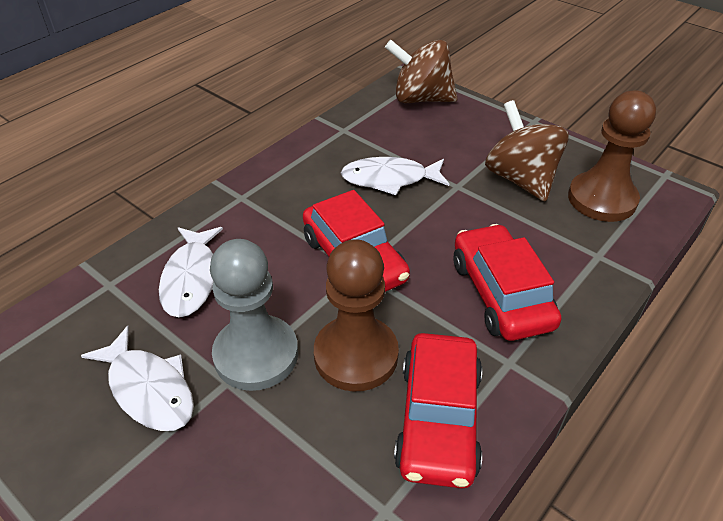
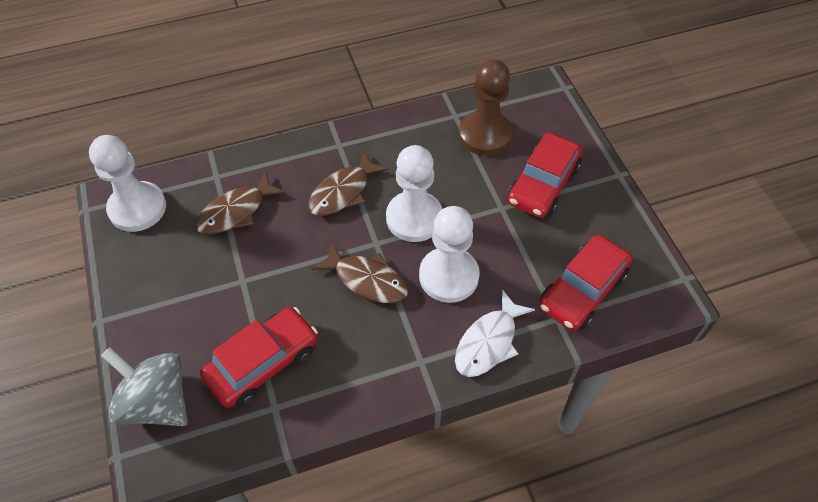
brown fish: none = 0 -> [195,172,286,234] [308,151,388,216] [312,242,408,303] = 3
brown pawn: [314,239,399,391] [568,90,656,222] = 2 -> [459,59,513,155] = 1
brown spinning top: [385,40,458,103] [485,100,569,202] = 2 -> none = 0
grey pawn: [210,239,298,391] = 1 -> none = 0
grey spinning top: none = 0 -> [101,347,188,426] = 1
white fish: [81,326,194,431] [159,227,223,318] [341,157,449,195] = 3 -> [455,289,535,377] = 1
white pawn: none = 0 -> [89,135,166,232] [386,145,442,242] [419,206,480,303] = 3

